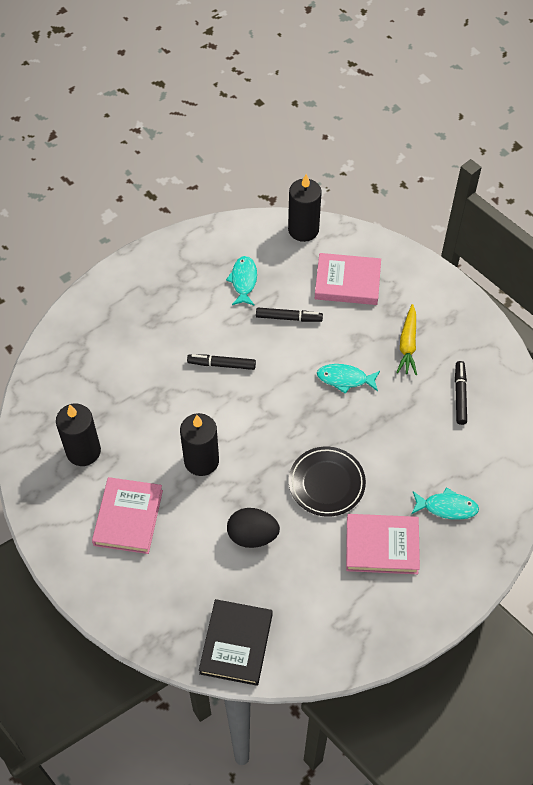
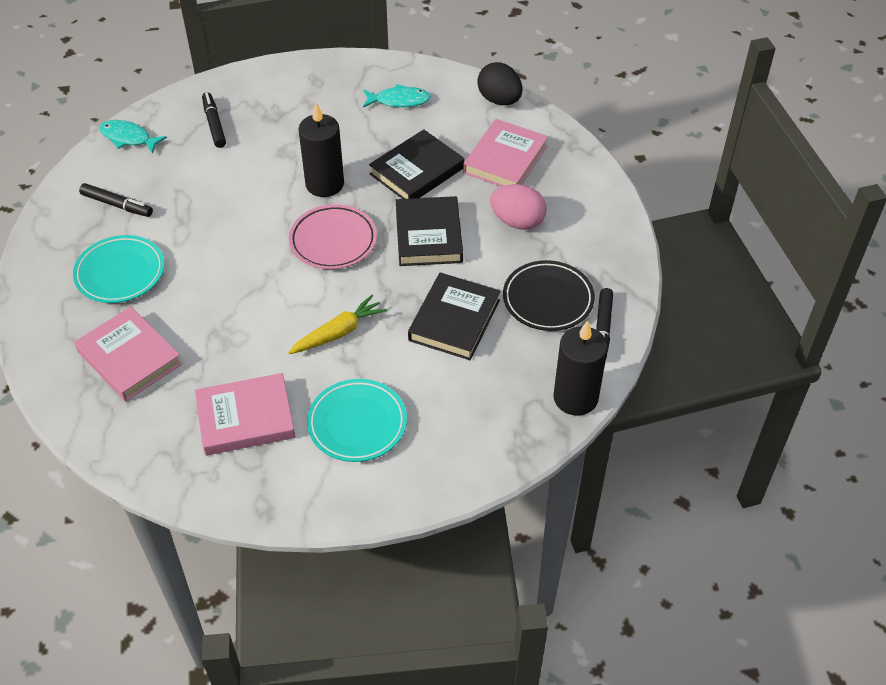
black book: [199,599,272,686] = 1 -> [369,129,464,199] [396,196,463,266] [408,272,500,360] = 3
black candle: [56,404,101,466] [180,413,219,476] [288,174,322,242] = 3 -> [298,103,344,197] [553,320,608,416] = 2
pink egg: none = 0 -> [490,184,547,230] = 1
pink plate: none = 0 -> [289,204,377,269] = 1
turquoise fish: [226,256,257,306] [317,364,380,394] [411,487,479,520] = 3 -> [99,120,167,154] [363,84,431,107] = 2
turquoise plate: none = 0 -> [73,235,165,303] [307,379,407,462] = 2

